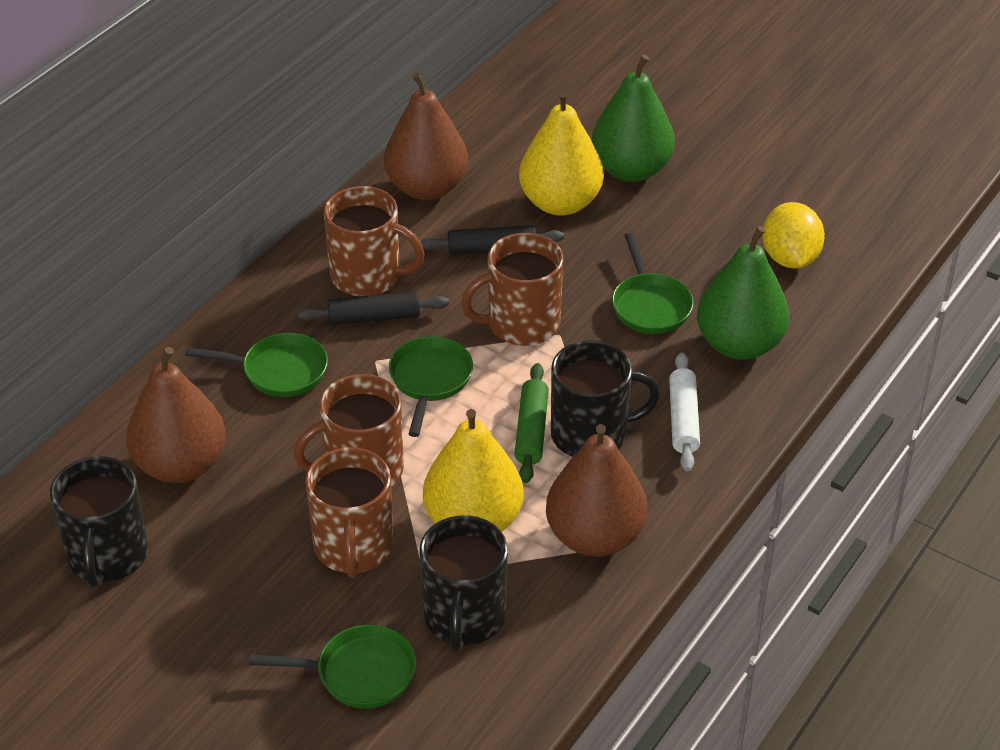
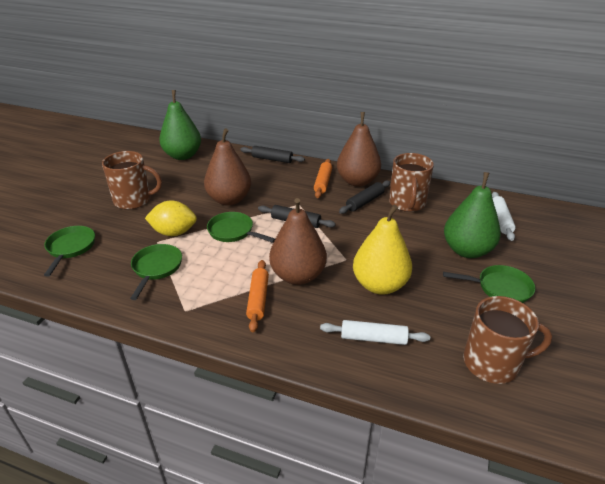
black mug: [50,456,148,588] [419,515,508,651] [551,340,660,457] = 3 -> none = 0
black rolling pin: [298,292,449,325] [420,225,564,255] = 2 -> [240,146,305,163] [258,205,336,228] [339,181,390,214] = 3
brown mug: [294,374,404,487] [305,447,394,578] [324,186,425,296] [461,233,563,346] = 4 -> [102,151,162,210] [389,153,434,212] [463,296,552,384] = 3
green rolling pin: [514,363,549,483] = 1 -> none = 0
orange rolling pin: none = 0 -> [246,260,269,332] [314,159,332,198] = 2
white rolling pin: [669,353,700,472] = 1 -> [320,320,430,345] [492,192,516,241] = 2
yellow pear: [423,409,524,532] [519,91,604,215] = 2 -> [353,205,412,295] = 1

